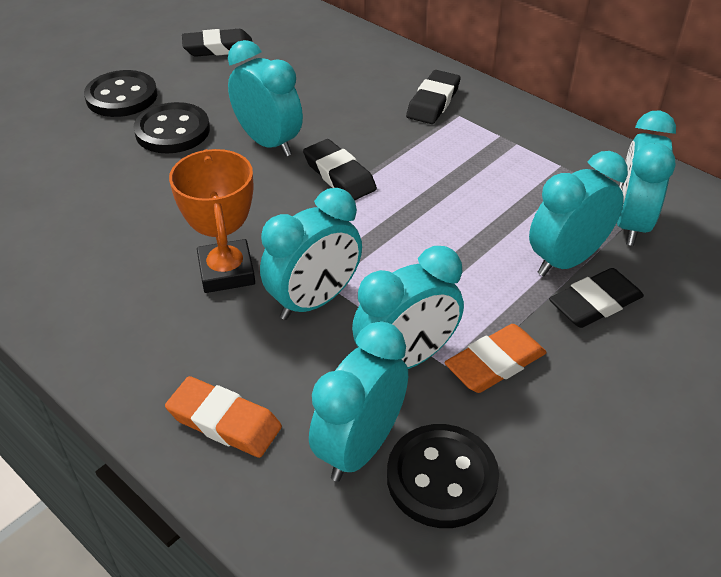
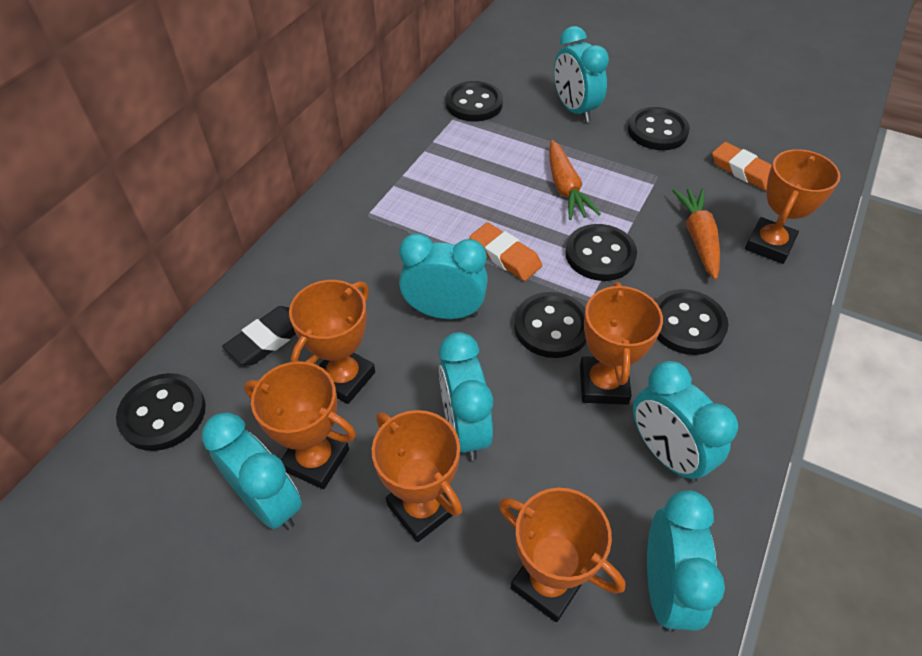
black button: [84,70,158,117] [133,102,210,153] [387,424,499,528] = 3 -> [116,373,206,451] [446,81,503,122] [514,292,586,358] [565,224,637,281] [628,107,690,150] [655,289,728,355] = 6
black eraser: [182,29,252,57] [303,139,377,200] [406,70,461,124] [549,268,644,328] = 4 -> [222,306,296,365] = 1
orange carrot: none = 0 -> [549,140,601,220] [672,188,720,280] = 2
orange trophy: [169,149,255,293] = 1 -> [244,361,356,489] [289,280,375,404] [372,410,462,542] [499,488,625,622] [580,282,663,405] [745,149,840,264] = 6

